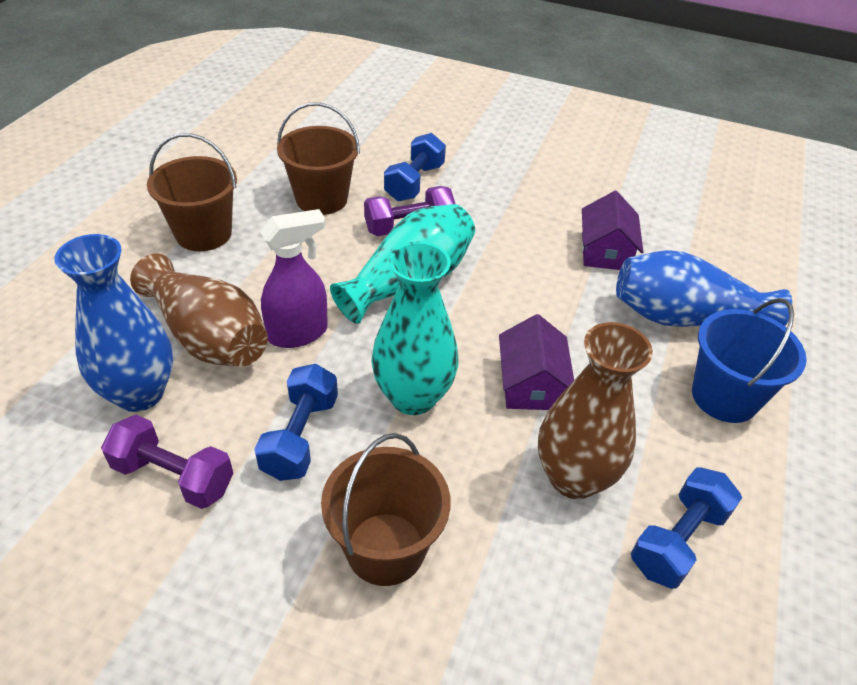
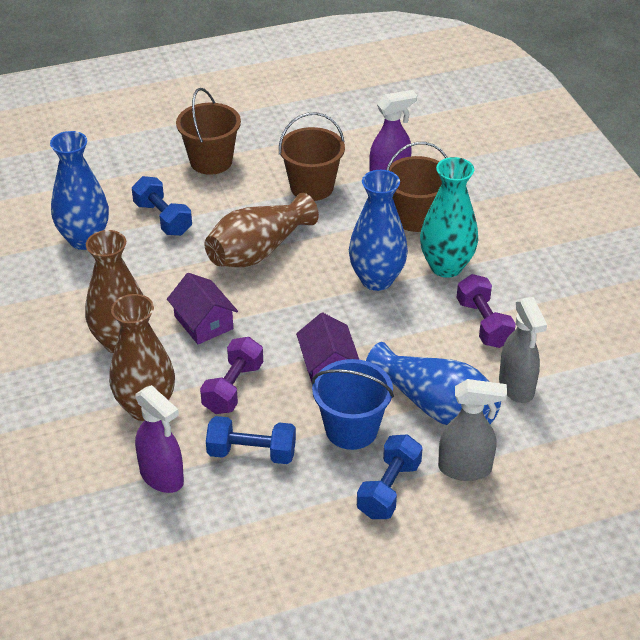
blue vase: [54,234,173,412] [616,250,792,327] = 2 -> [50,131,109,250] [349,170,408,291] [366,342,501,425] = 3
brown vase: [130,253,268,367] [538,322,653,499] = 2 -> [85,230,143,353] [109,294,175,421] [205,193,319,267] = 3
grey spray bottle: none = 0 -> [438,379,507,481] [499,297,547,403] = 2
purple spray bottle: [260,209,328,348] = 1 -> [135,385,184,493] [369,90,417,171] = 2
turquoise vase: [330,204,475,324] [371,242,458,415] = 2 -> [420,157,478,278] = 1

